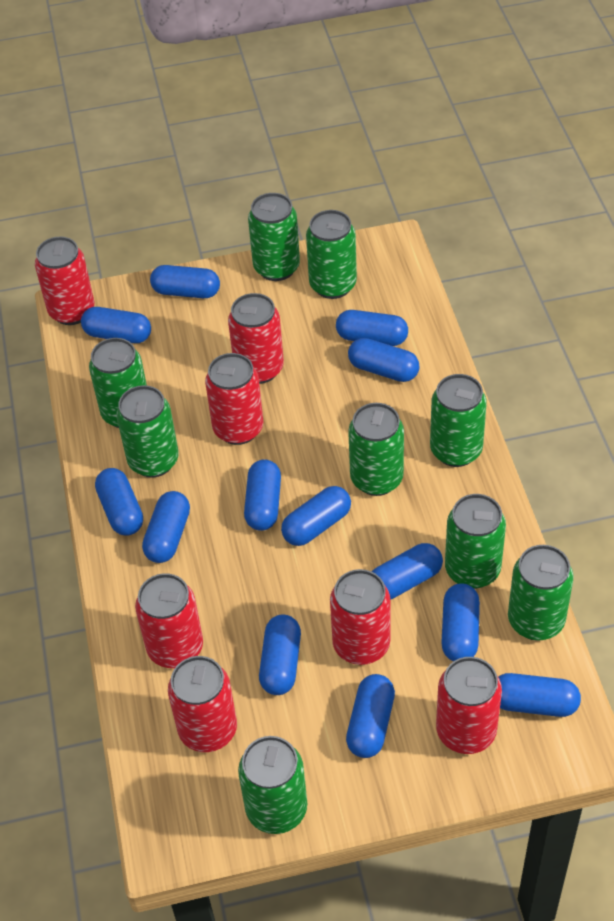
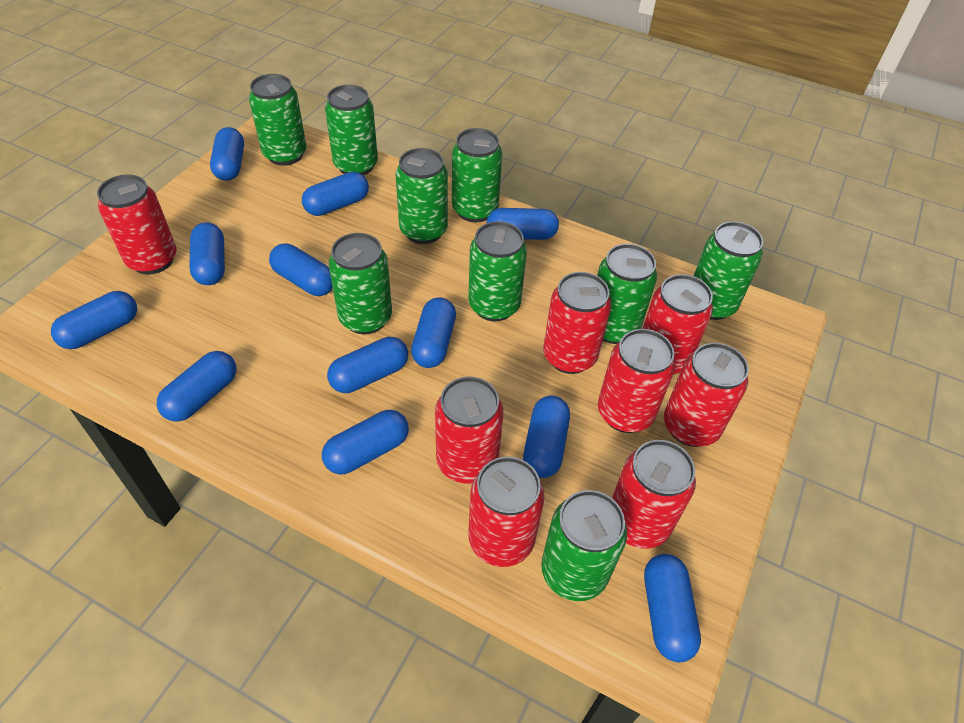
blue capsule: [81,307,151,343] [95,468,143,536] [142,491,190,563] [150,265,220,298] [244,459,281,531] [259,615,301,695] [281,486,351,546] [336,310,408,346] [346,674,395,758] [348,338,420,382] [371,543,443,600] [441,583,480,661] [498,673,581,717] = 13 -> [51,291,137,349] [157,351,236,422] [189,222,225,285] [210,127,244,181] [269,243,333,296] [302,172,369,216] [322,410,409,474] [327,337,408,393] [411,298,456,368] [487,208,559,240] [523,395,570,478] [644,554,701,662] = 12
red can: [35,236,95,325] [135,573,203,668] [168,656,237,752] [205,353,264,445] [228,293,284,384] [330,569,391,665] [436,657,502,754] = 7 -> [97,174,177,274] [435,377,504,484] [468,456,545,567] [543,272,611,374] [598,329,675,433] [612,440,696,549] [643,274,713,375] [664,343,749,447] = 8

